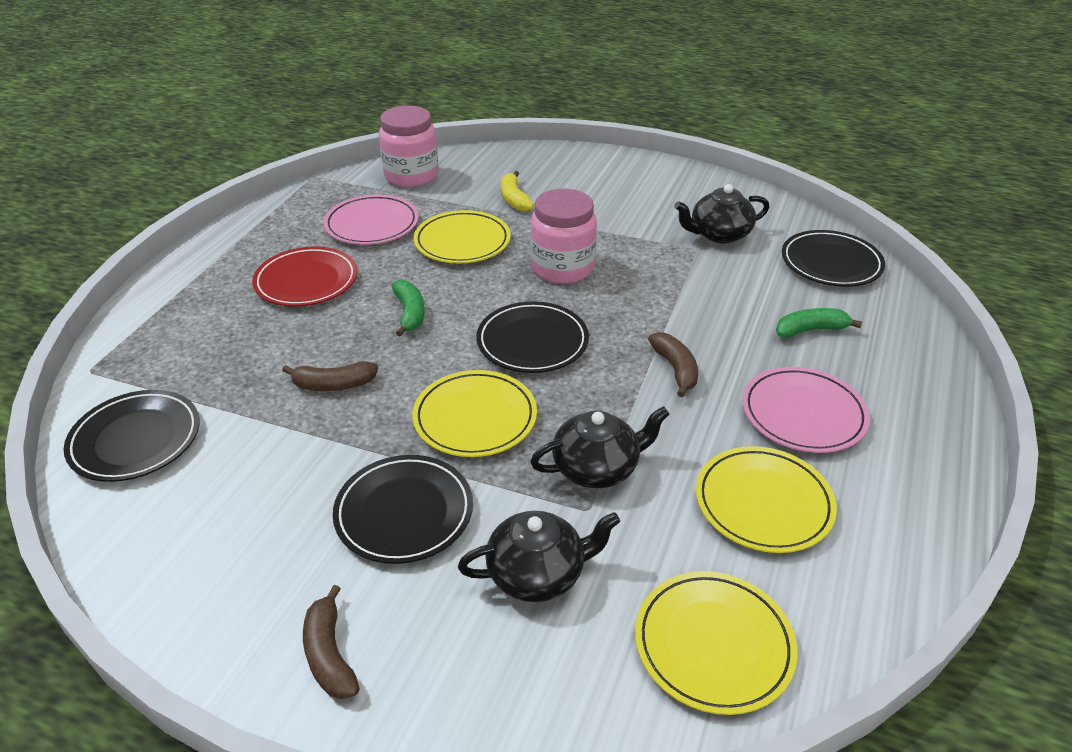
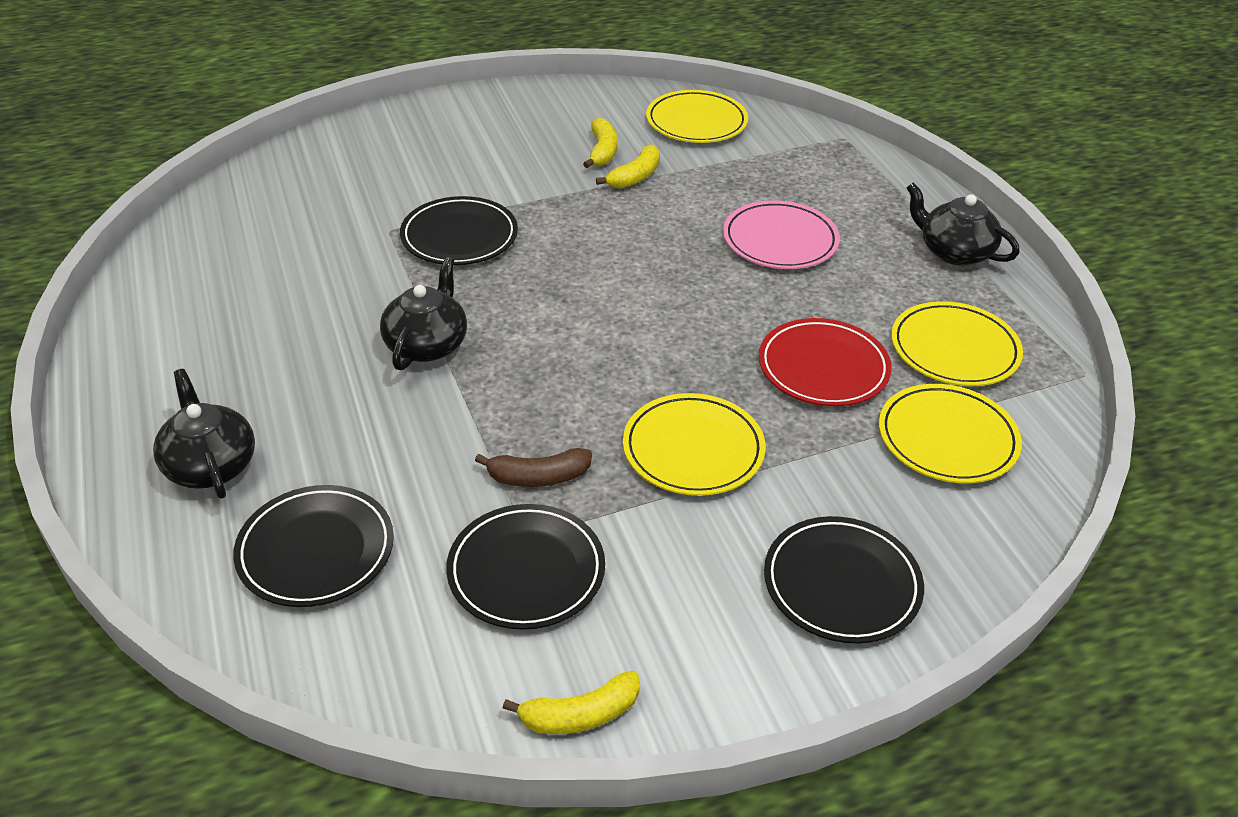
brown banana: [282,361,378,391] [303,585,359,699] [648,332,698,397] = 3 -> [475,448,592,487] = 1
green banana: [392,280,424,337] [776,308,862,338] = 2 -> none = 0
pink jar: [379,106,439,187] [530,189,597,284] = 2 -> none = 0
pink plate: [324,195,419,245] [742,367,870,453] = 2 -> [723,200,840,269] = 1
yellow banana: [501,171,534,212] = 1 -> [502,671,640,734] [583,118,617,168] [596,144,660,189] = 3

